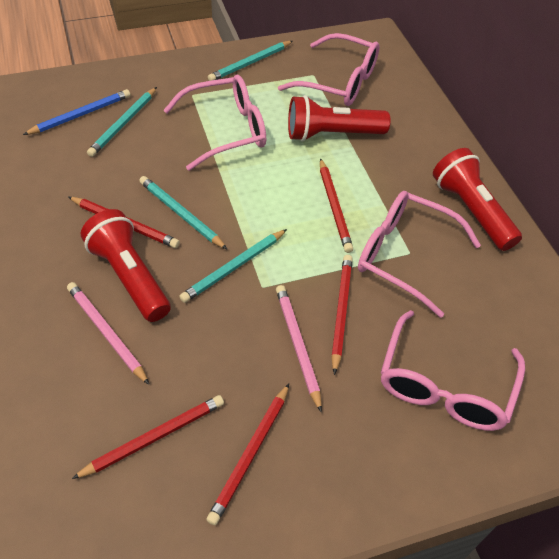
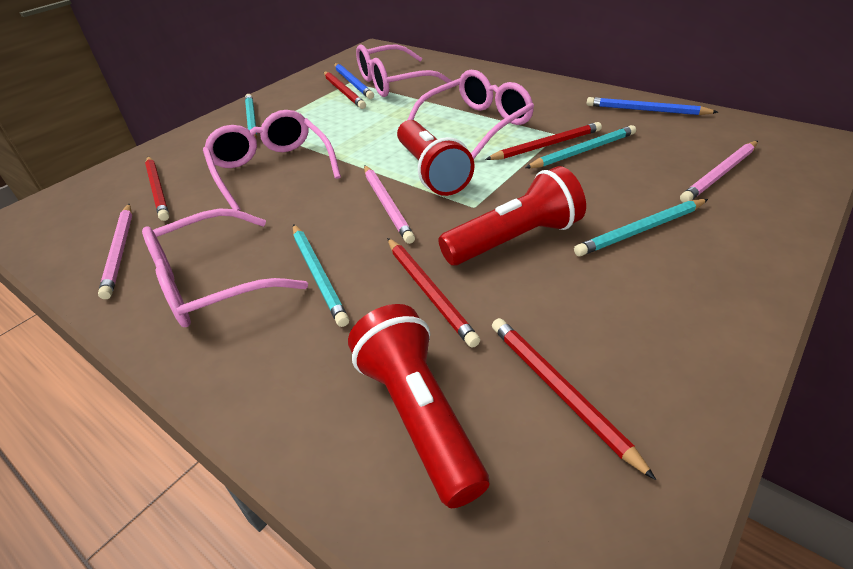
blue pencil: [23,89,130,135] = 1 -> [334,63,374,99] [586,97,718,115] = 2
pink pencil: [67,282,149,385] [276,285,322,413] = 2 -> [98,204,132,299] [364,165,415,244] [680,141,758,203] = 3

